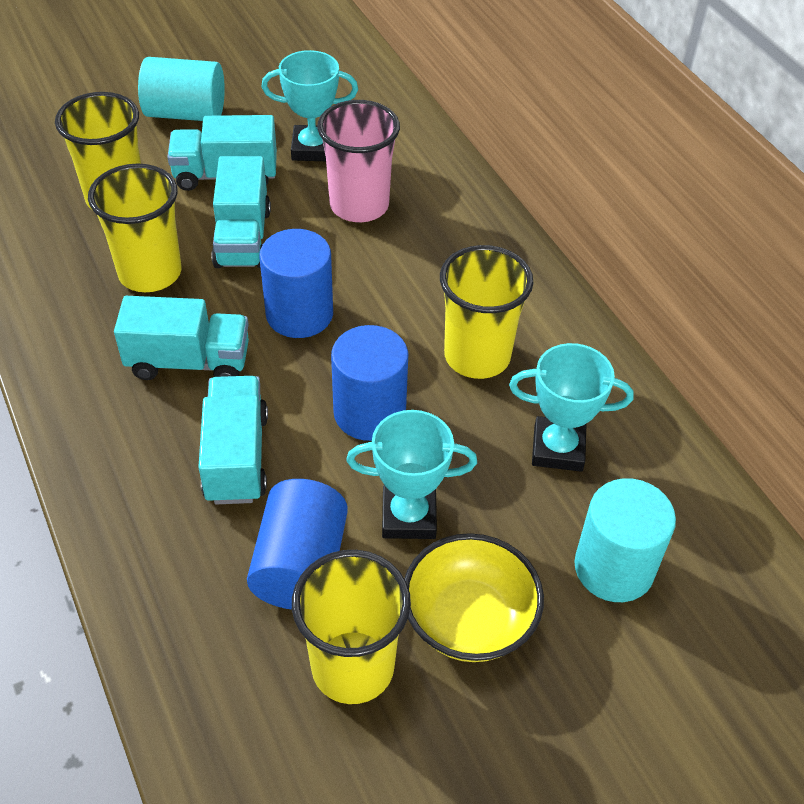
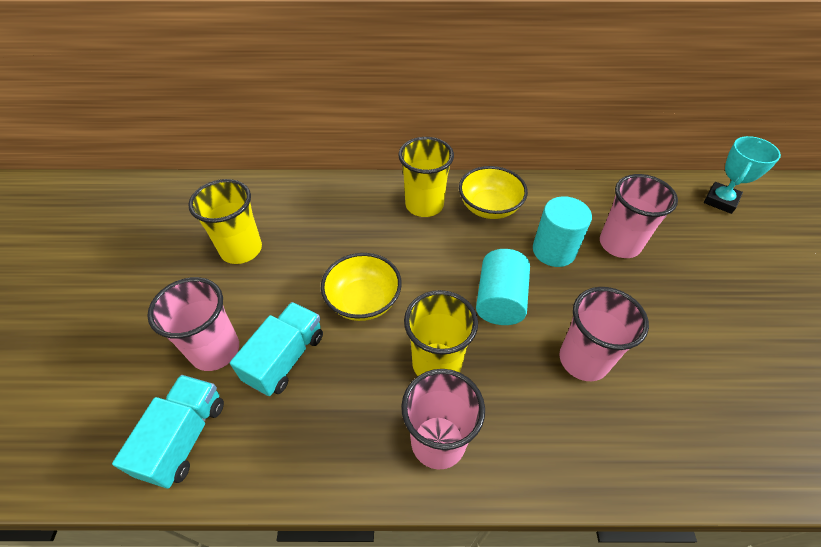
blue cylinder: [247,479,348,610] [259,229,333,338] [331,325,408,441] = 3 -> none = 0
pink cup: [317,100,400,222] = 1 -> [147,277,239,371] [401,369,485,470] [559,287,649,381] [600,174,678,258] = 4
turquoise trophy: [261,50,358,161] [346,410,477,539] [509,343,634,472] = 3 -> [704,136,781,214] = 1
turquoise truck: [114,296,249,380] [167,115,277,191] [198,376,268,504] [211,156,271,268] = 4 -> [112,375,224,489] [230,302,323,396] = 2
yellow bowl: [404,533,544,662] = 1 -> [321,253,402,321] [459,166,528,219] = 2
yellow cup: [55,92,141,209] [88,164,181,292] [292,550,411,704] [440,245,533,379] = 4 -> [188,179,262,264] [398,137,454,217] [404,290,478,376] = 3

